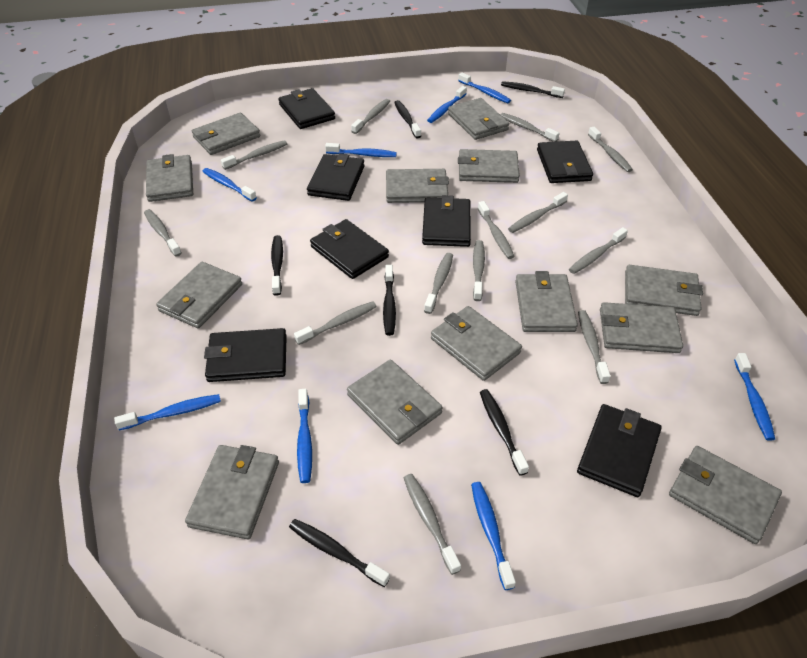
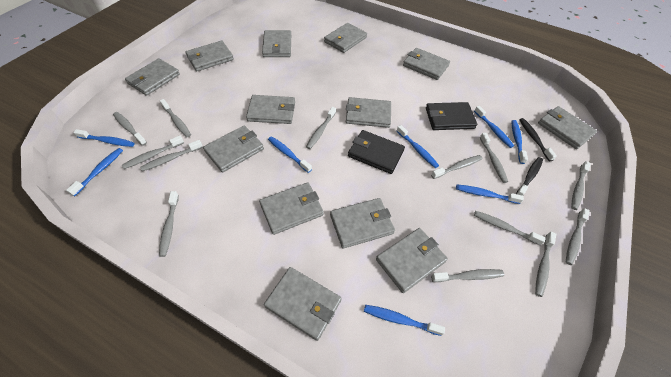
black toothbrush: [271,235,283,296] [289,519,390,587] [383,265,396,336] [394,100,421,139] [480,389,529,476] [501,81,565,98] = 6 -> [516,157,543,196] [519,118,557,161] = 2
black wallet: [204,328,287,382] [278,88,335,129] [307,153,365,201] [310,219,389,279] [422,195,471,247] [537,141,593,183] [577,404,662,497] = 7 -> [348,130,405,174] [426,102,477,130] = 2

